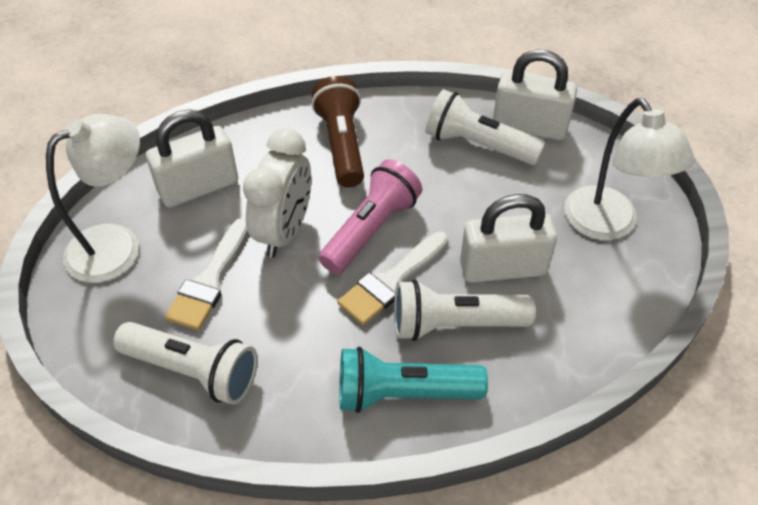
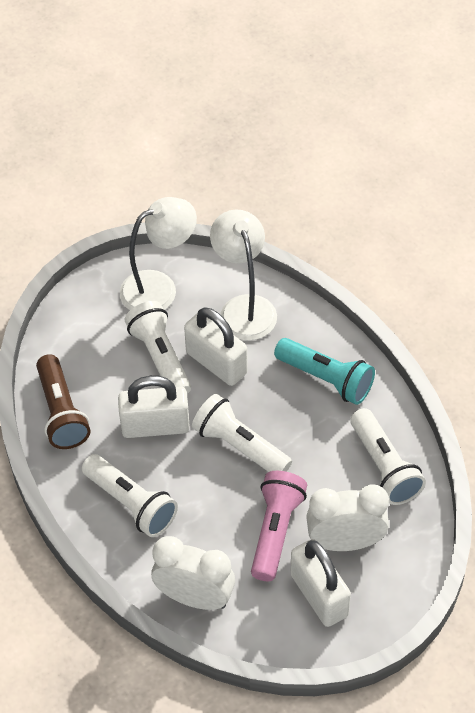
white brush: [165,218,248,330] [337,231,449,325] = 2 -> none = 0
white clock: [243,128,311,257] = 1 -> [151,536,235,610] [306,484,389,551] = 2
white flashlight: [113,322,258,405] [394,279,536,341] [426,89,545,165] = 3 -> [82,454,178,537] [125,301,191,394] [192,394,292,472] [350,408,426,505] = 4

